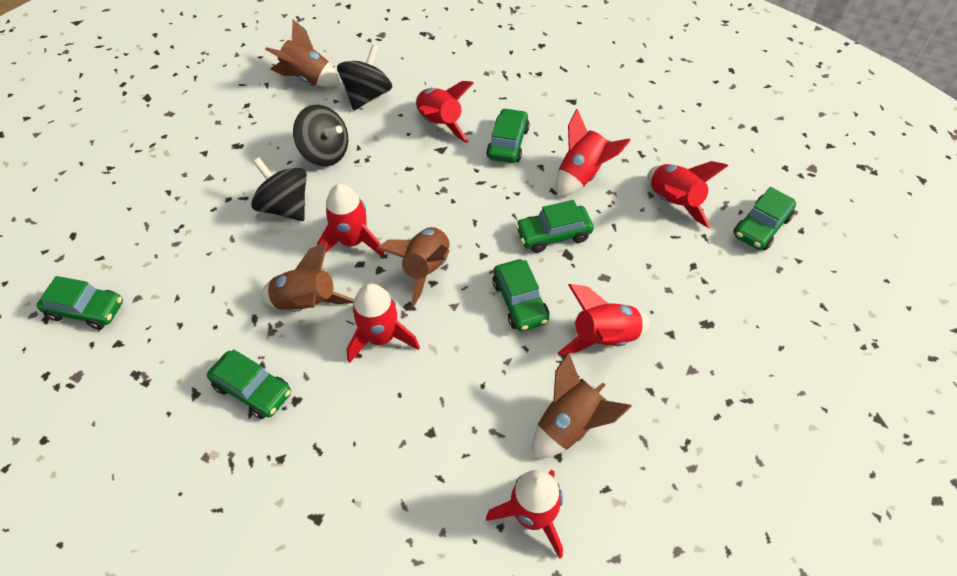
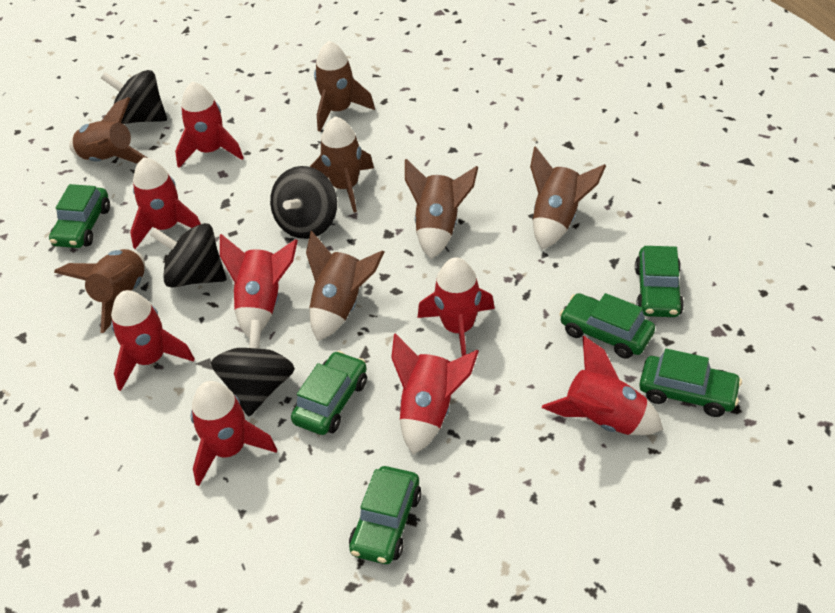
black spinning top: [251,158,307,221] [293,105,348,166] [337,45,392,110] = 3 -> [101,70,167,124] [150,223,226,288] [211,320,295,416] [270,166,337,239] = 4
brown rocket: [261,242,354,312] [265,20,341,87] [377,227,450,306] [533,352,632,459] = 4 -> [54,249,145,333] [69,97,148,163] [306,231,384,341] [310,116,374,213] [314,41,375,132] [405,159,478,259] [530,146,606,249] = 7
red rocket: [317,184,384,257] [346,283,420,363] [416,81,473,143] [486,470,563,559] [556,109,631,197] [558,284,650,355] [648,161,728,228] = 7 -> [111,290,195,391] [130,157,201,249] [175,82,244,168] [191,381,277,486] [220,234,298,339] [391,333,479,455] [418,257,495,356] [542,336,663,435] = 8

